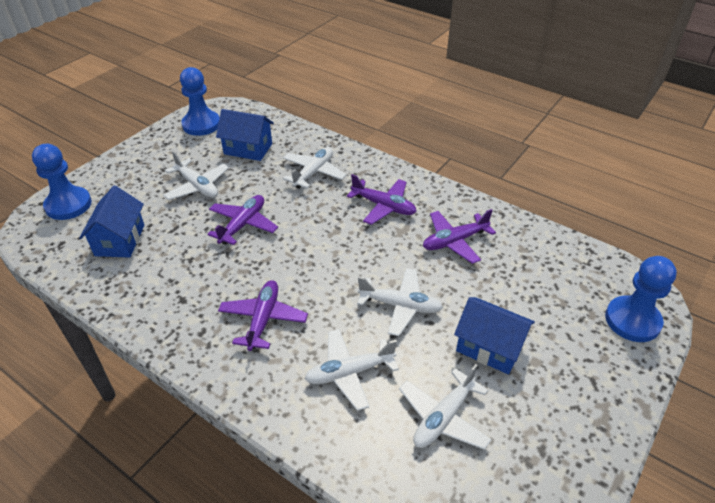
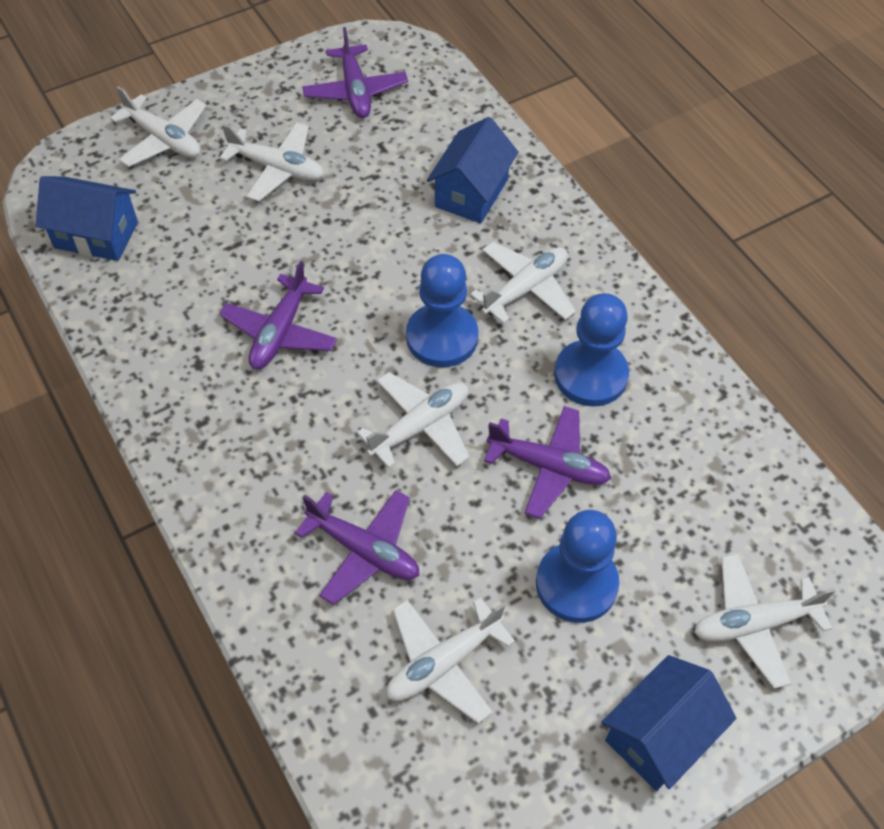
white plane: [163,151,229,200] [283,147,347,189] [304,329,399,411] [357,268,443,336] [399,364,492,450] = 5 -> [110,86,207,167] [220,122,324,202] [357,372,470,468] [386,597,515,724] [470,242,576,324] [694,554,835,689] = 6

